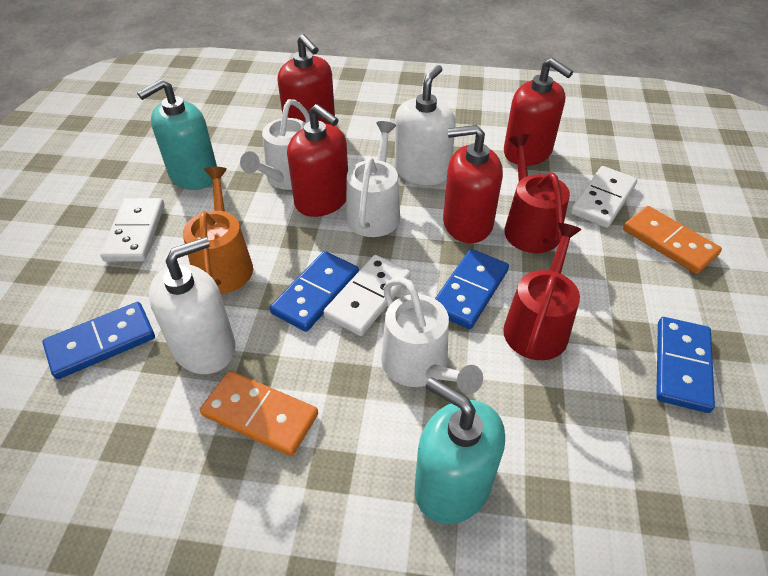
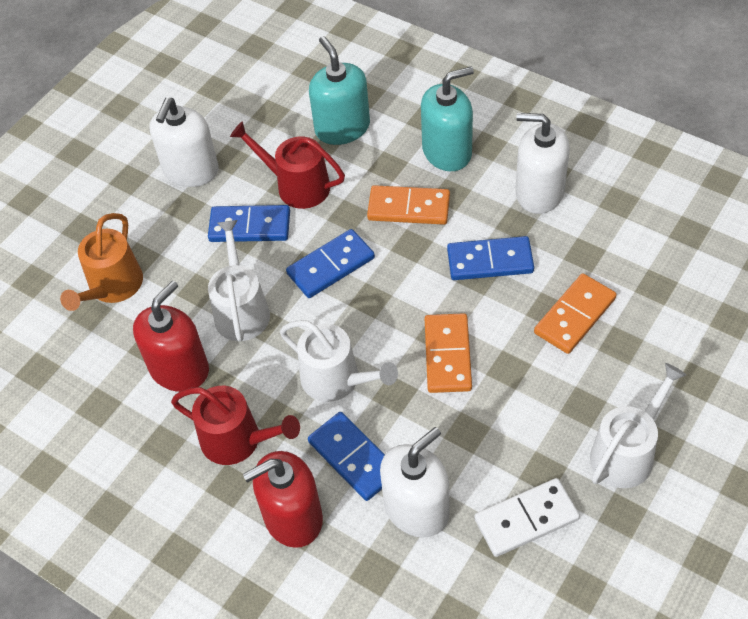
orange domino: [200,371,318,456] [623,206,722,274] = 2 -> [367,185,450,225] [424,313,472,393] [534,273,617,354] = 3
red soap dispenser: [277,34,335,125] [287,104,348,217] [443,125,503,243] [504,58,573,166] = 4 -> [133,281,209,392] [243,451,323,548] = 2
white domino: [100,198,165,262] [324,255,411,336] [571,166,637,228] = 3 -> [474,478,580,557] = 1
white soap dispenser: [149,237,235,374] [395,65,456,185] = 2 -> [150,98,219,187] [380,427,450,538] [515,113,570,214] = 3

